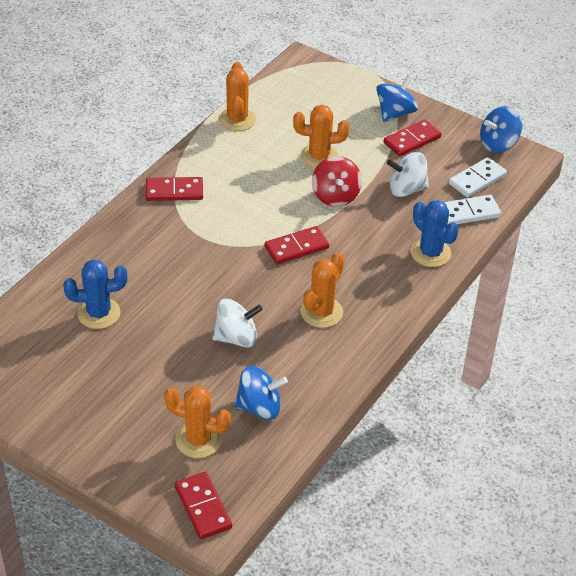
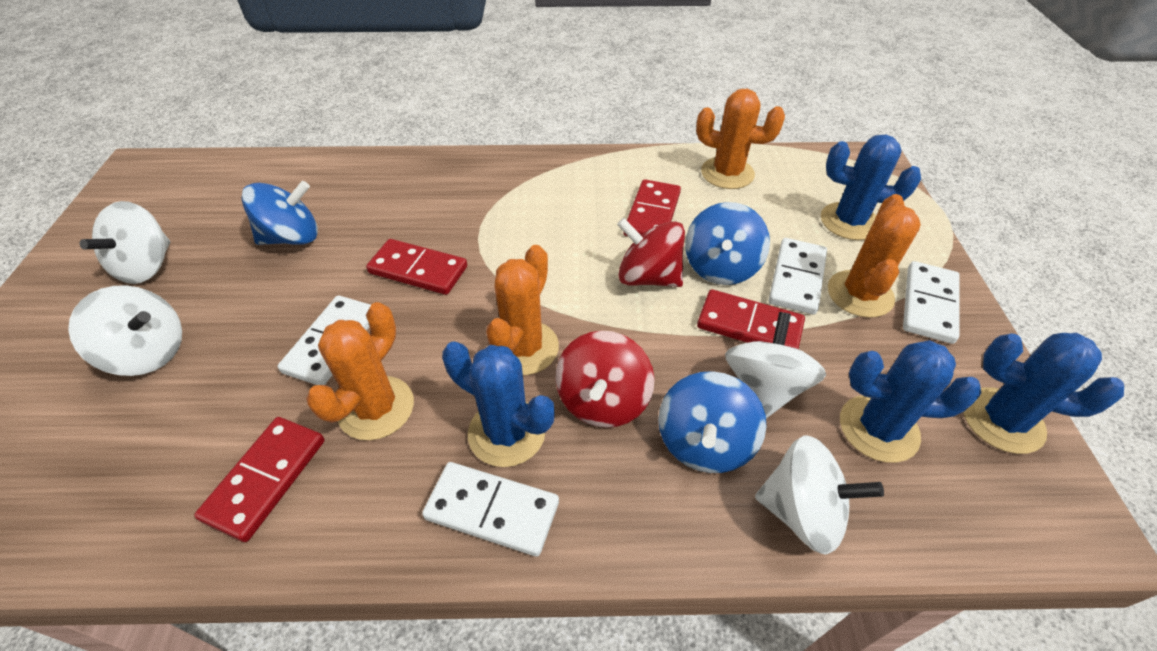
blue cactus: [63,259,127,329] [411,200,459,267] = 2 -> [442,341,555,467] [821,135,921,240] [840,340,981,463] [963,333,1124,454] = 4
red spinning top: [312,156,362,207] = 1 -> [556,331,654,428] [617,218,685,287] = 2
white domino: [444,195,501,225] [449,157,507,197] = 2 -> [278,295,371,385] [422,462,559,557] [769,238,827,315] [903,261,960,344] = 4
white spinning top: [212,299,263,348] [387,152,429,197] = 2 -> [68,285,182,376] [80,201,170,284] [725,312,826,418] [755,435,884,555] = 4

